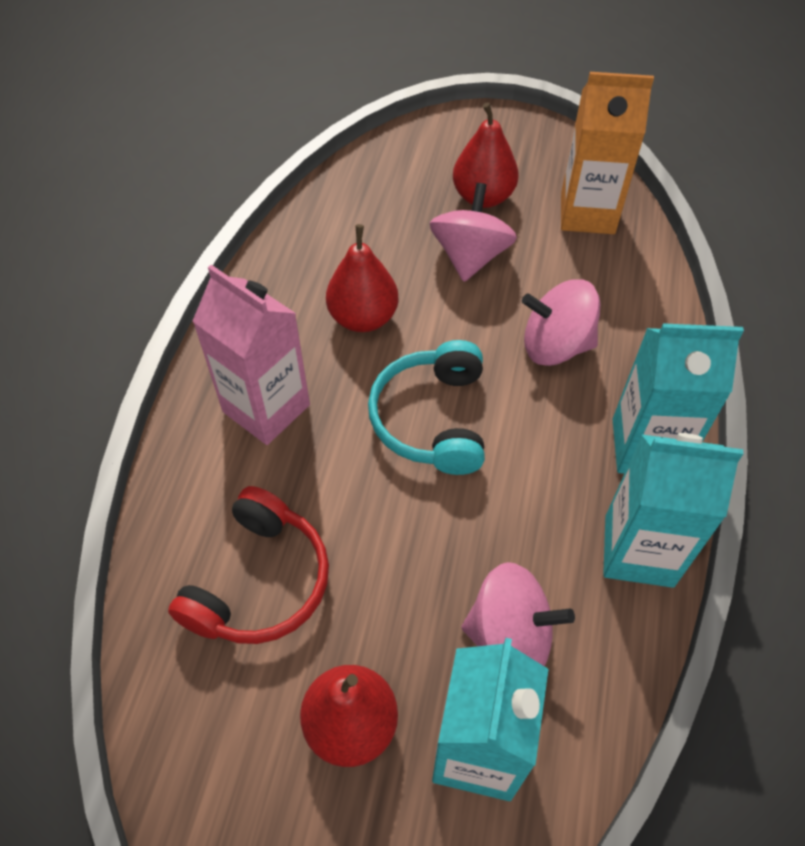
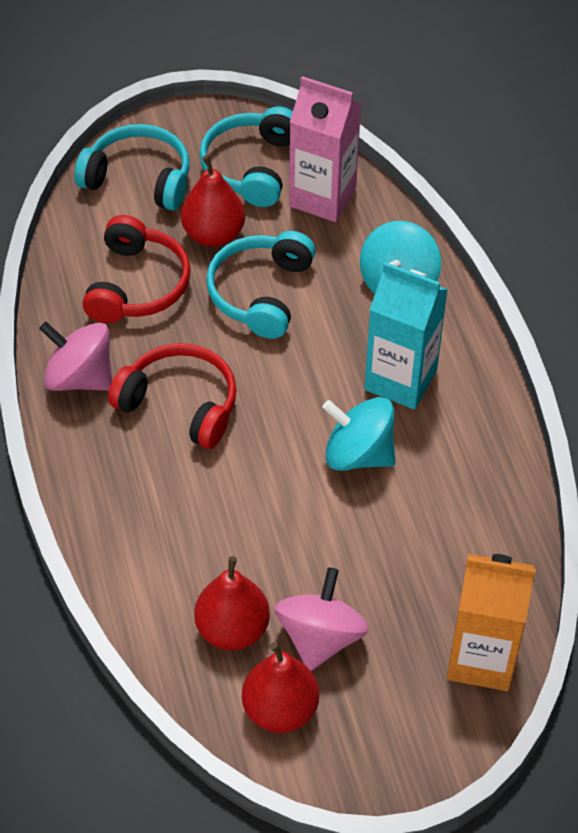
pink spinning top: [430,183,517,282] [461,562,575,666] [522,280,601,366] = 3 -> [39,322,112,391] [275,567,369,671] = 2
red headphones: [168,486,329,644] = 1 -> [82,215,191,323] [108,343,237,449] = 2
turquoise carton: [432,638,549,801] [603,433,743,588] [613,323,744,474] = 3 -> [364,262,448,410] = 1
turquoise headphones: [368,340,485,475] = 1 -> [74,124,190,211] [199,106,293,207] [206,231,316,339] = 3
turquoise spinning top: none = 0 -> [322,397,395,471] [360,221,441,294] = 2

